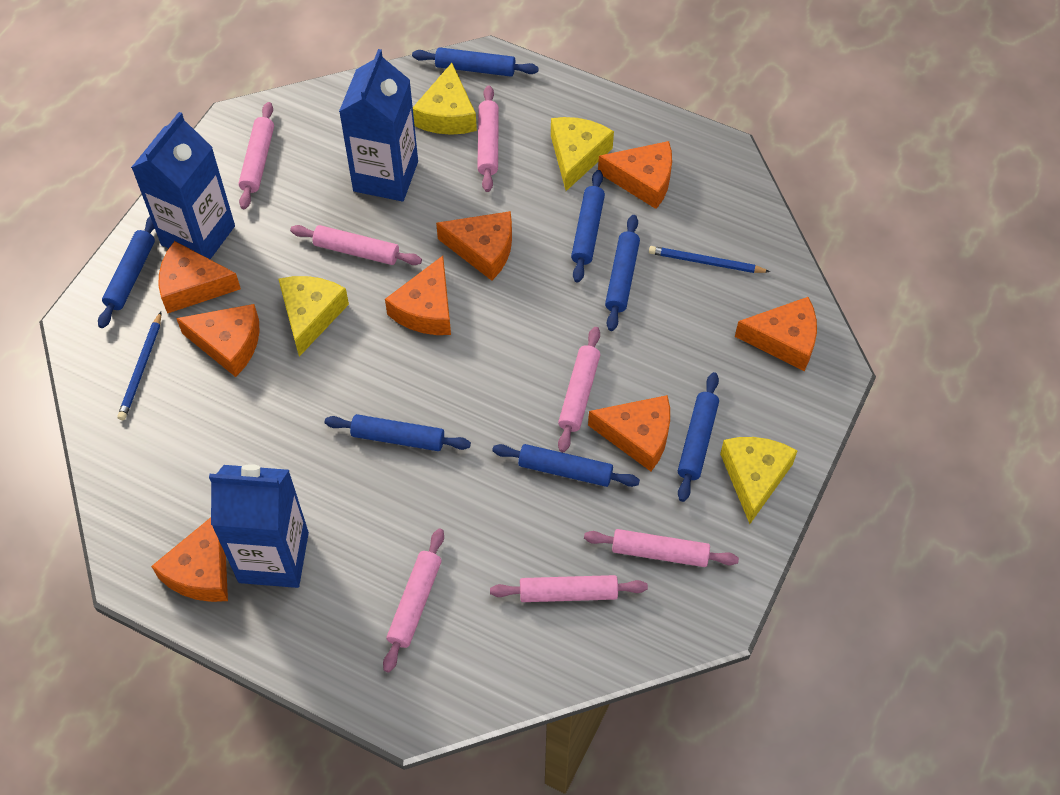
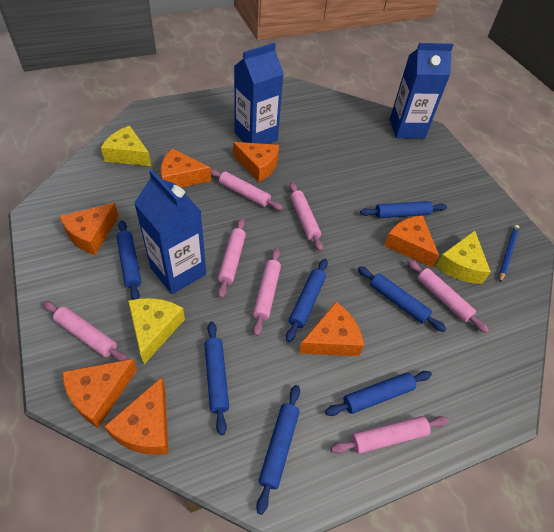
blue pencil: [117,312,161,420] [649,246,770,273] = 2 -> [499,225,519,282] = 1
orange cheese: [151,517,228,602] [159,241,241,313] [176,304,260,377] [385,256,451,335] [436,211,512,281] [588,395,670,471] [598,141,672,209] [735,297,817,371] = 8 -> [60,203,119,255] [62,359,137,428] [104,377,168,455] [161,149,211,187] [233,142,279,182] [299,302,364,356] [384,215,439,268] = 7
yellow cheese: [278,276,349,357] [413,63,477,135] [551,117,614,191] [720,437,797,524] = 4 -> [101,126,151,166] [128,298,185,364] [436,230,491,284] = 3

